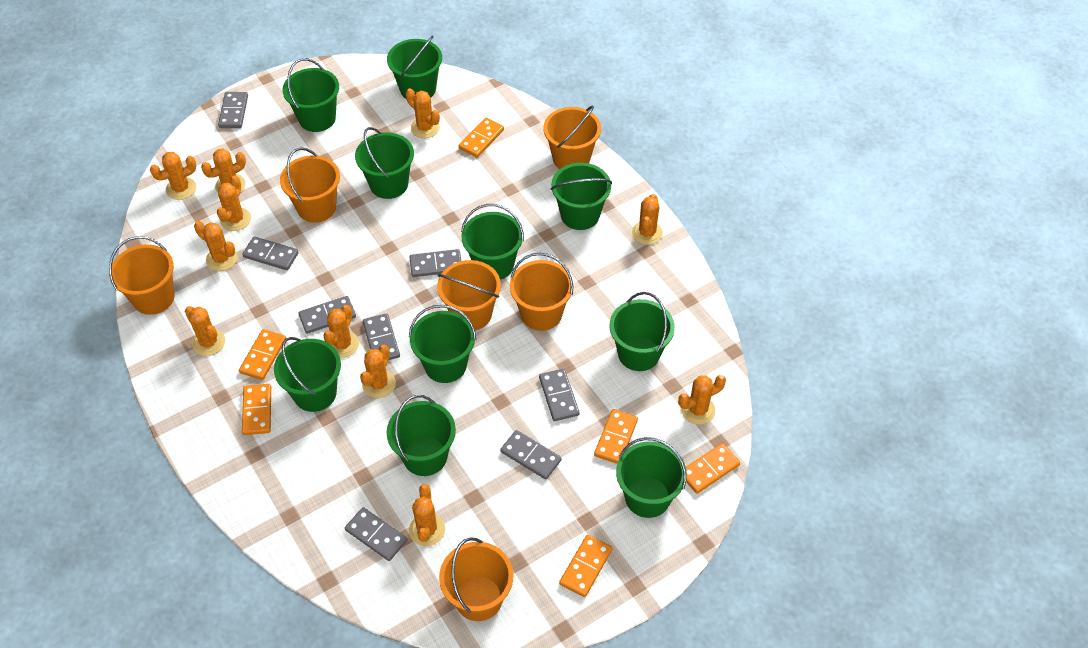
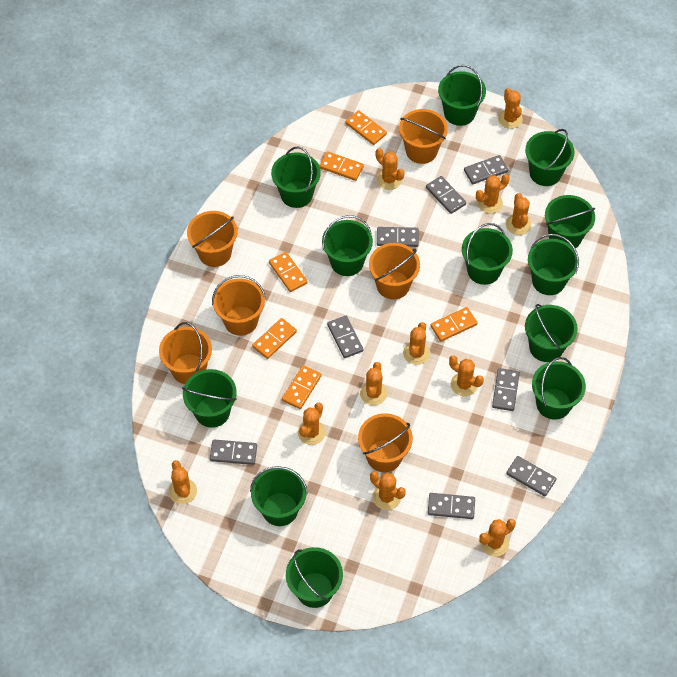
green bucket: [274,337,341,412] [283,58,339,132] [355,127,414,199] [387,35,442,99] [387,395,456,476] [409,305,476,383] [461,204,524,280] [550,163,612,230] [610,292,675,371] [616,437,687,518] = 10 -> [182,369,237,428] [250,466,308,526] [271,146,321,208] [286,547,343,608] [322,215,373,276] [438,65,486,126] [462,223,513,285] [525,129,575,186] [525,304,578,362] [528,234,579,295] [532,357,586,420] [545,195,595,249] = 12

